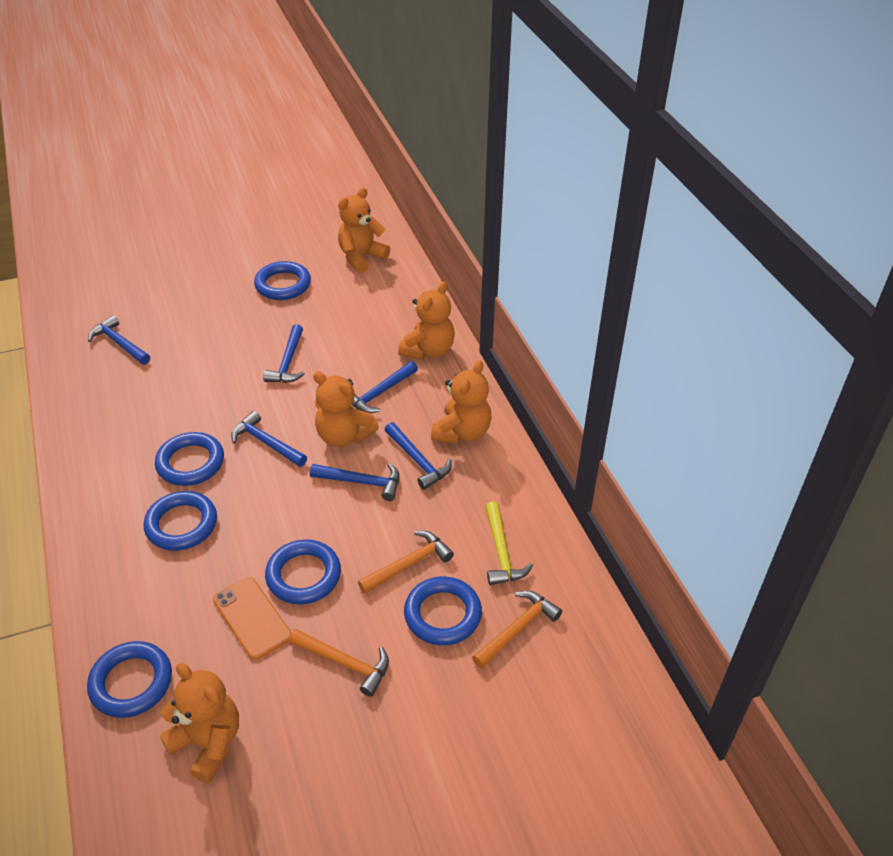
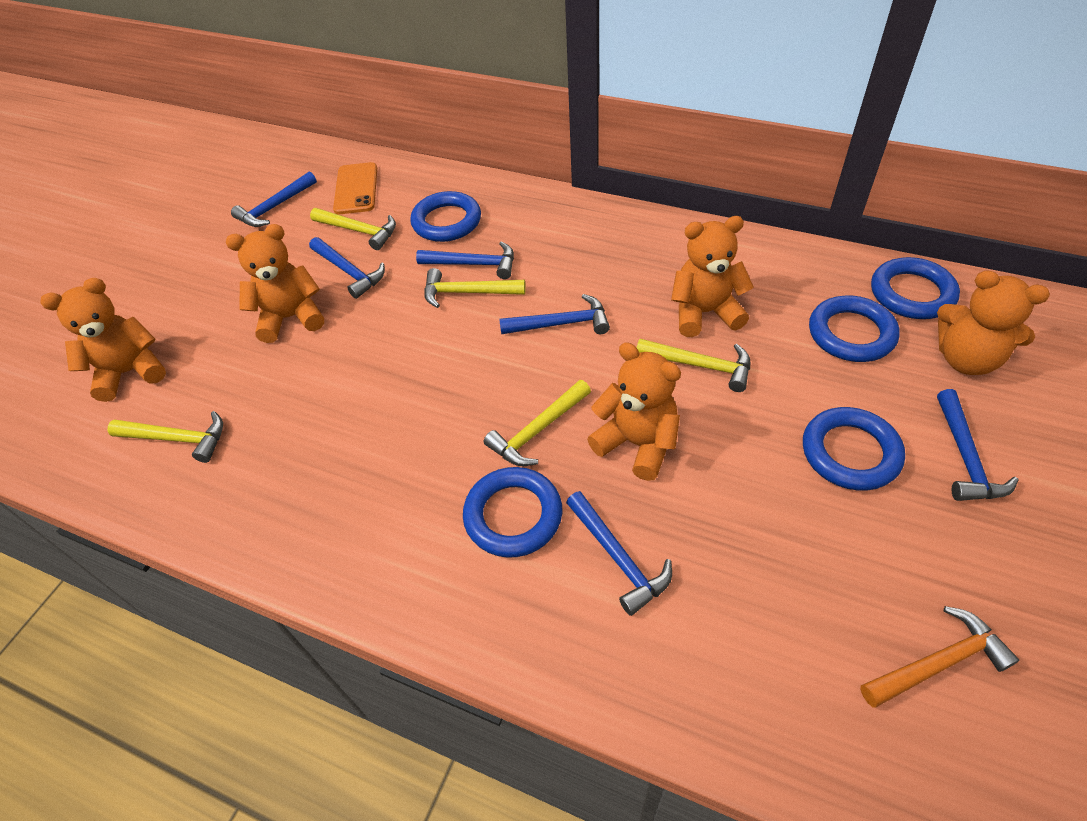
blue ring: [87,641,172,718] [144,491,217,551] [155,432,224,486] [254,261,311,300] [265,539,341,604] [404,577,482,645] = 6 -> [410,191,481,242] [463,467,562,558] [803,407,905,491] [809,296,900,362] [871,257,960,319] = 5
orange hammer: [289,629,389,697] [358,531,454,594] [472,591,562,668] = 3 -> [860,606,1019,708] = 1
yellow hammer: [485,501,533,585] = 1 -> [107,411,223,463] [310,208,396,250] [424,268,526,308] [484,380,591,466] [637,339,750,392] = 5

